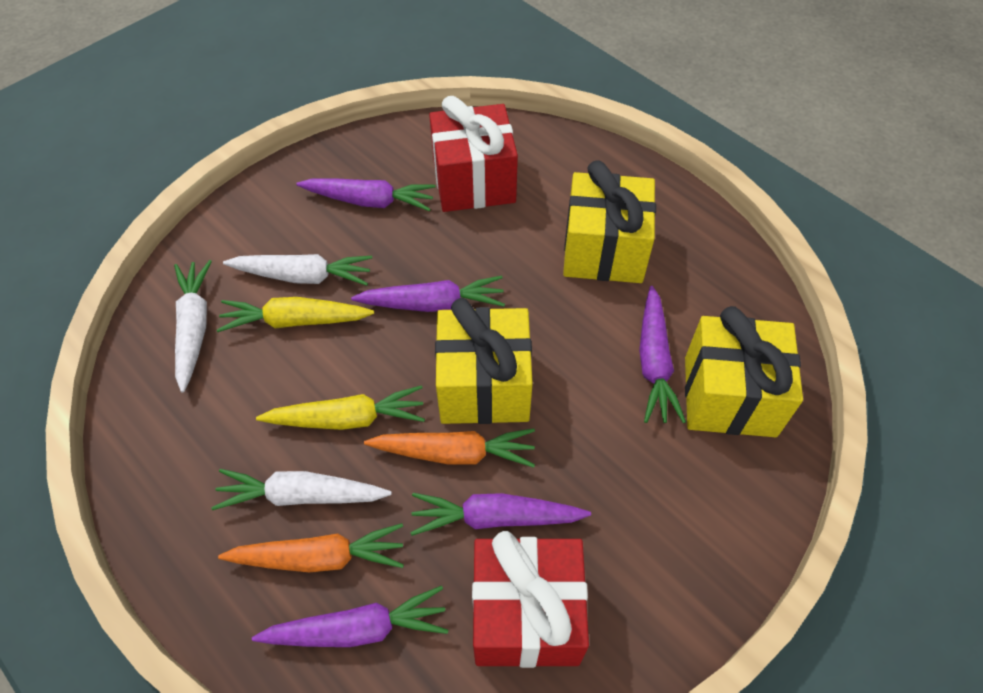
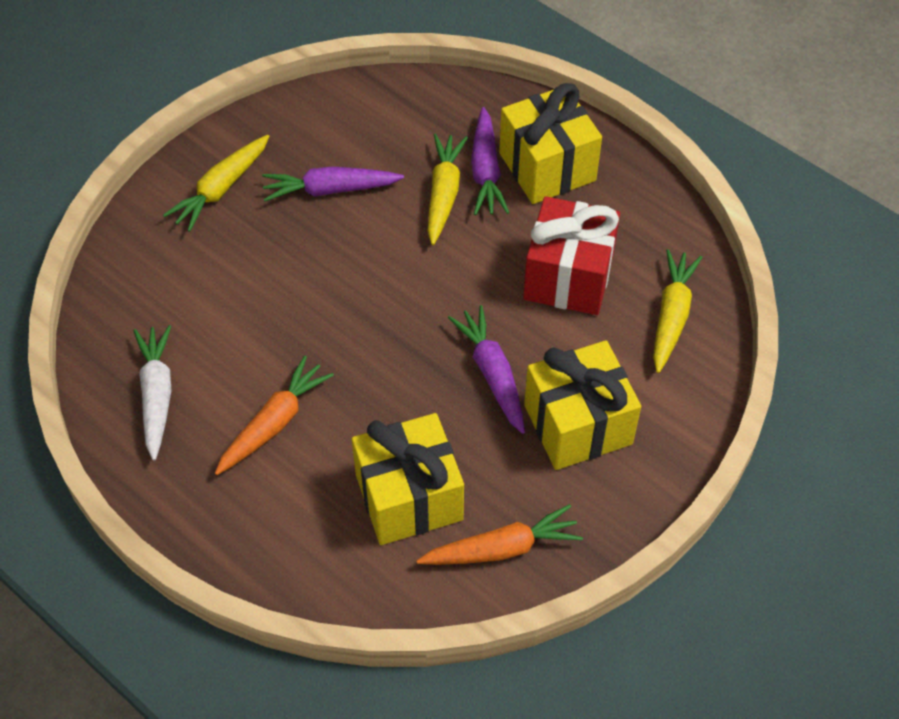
purple carrot: [252,586,448,647] [296,178,436,211] [351,276,505,312] [410,493,591,536] [639,286,686,423] = 5 -> [262,167,404,201] [448,305,525,434] [471,107,509,215] = 3
red gift: [429,96,518,212] [472,531,589,668] = 2 -> [523,196,620,315] = 1
white carrot: [174,260,212,393] [211,469,392,510] [223,254,372,286] = 3 -> [133,325,172,461] = 1
yellow carrot: [217,297,374,332] [256,385,425,430] = 2 -> [163,135,269,232] [428,134,468,245] [653,249,703,373] = 3

